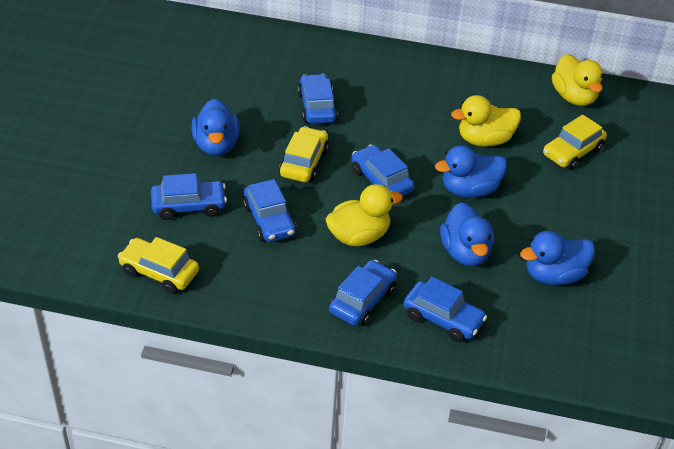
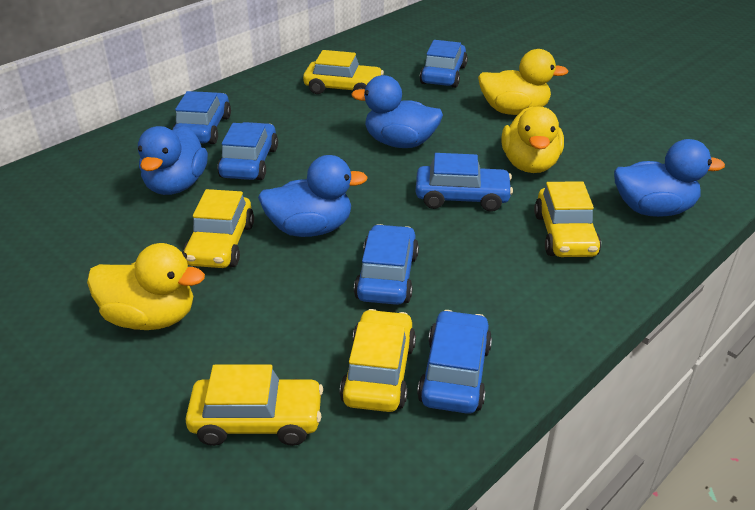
yellow car: [118,237,199,294] [279,126,329,182] [543,115,607,170] = 3 -> [183,189,254,268] [185,365,323,446] [303,50,384,94] [340,309,416,412] [534,181,601,257] = 5

